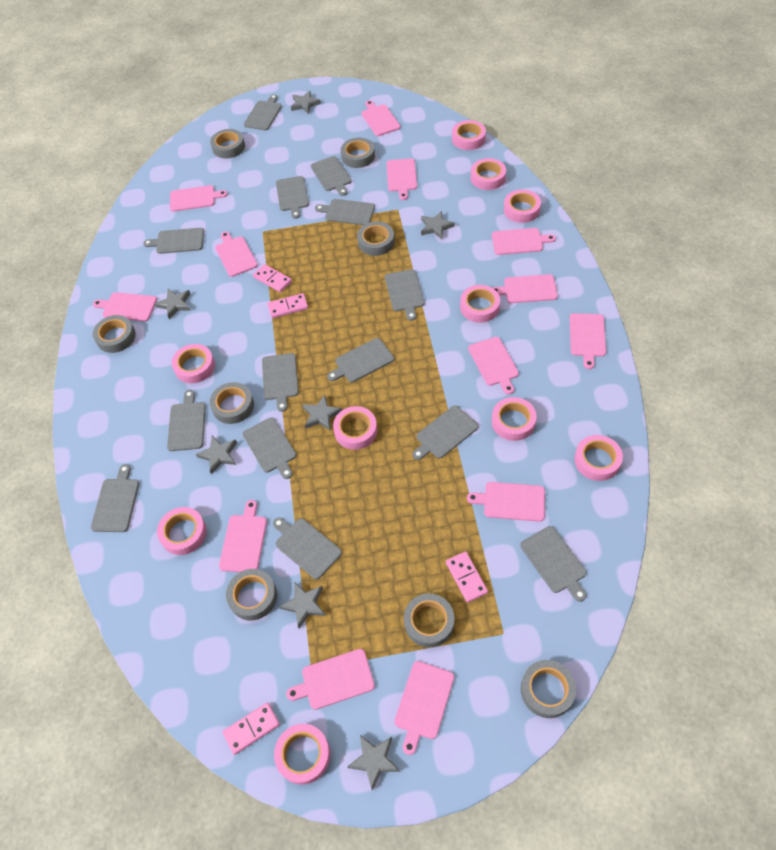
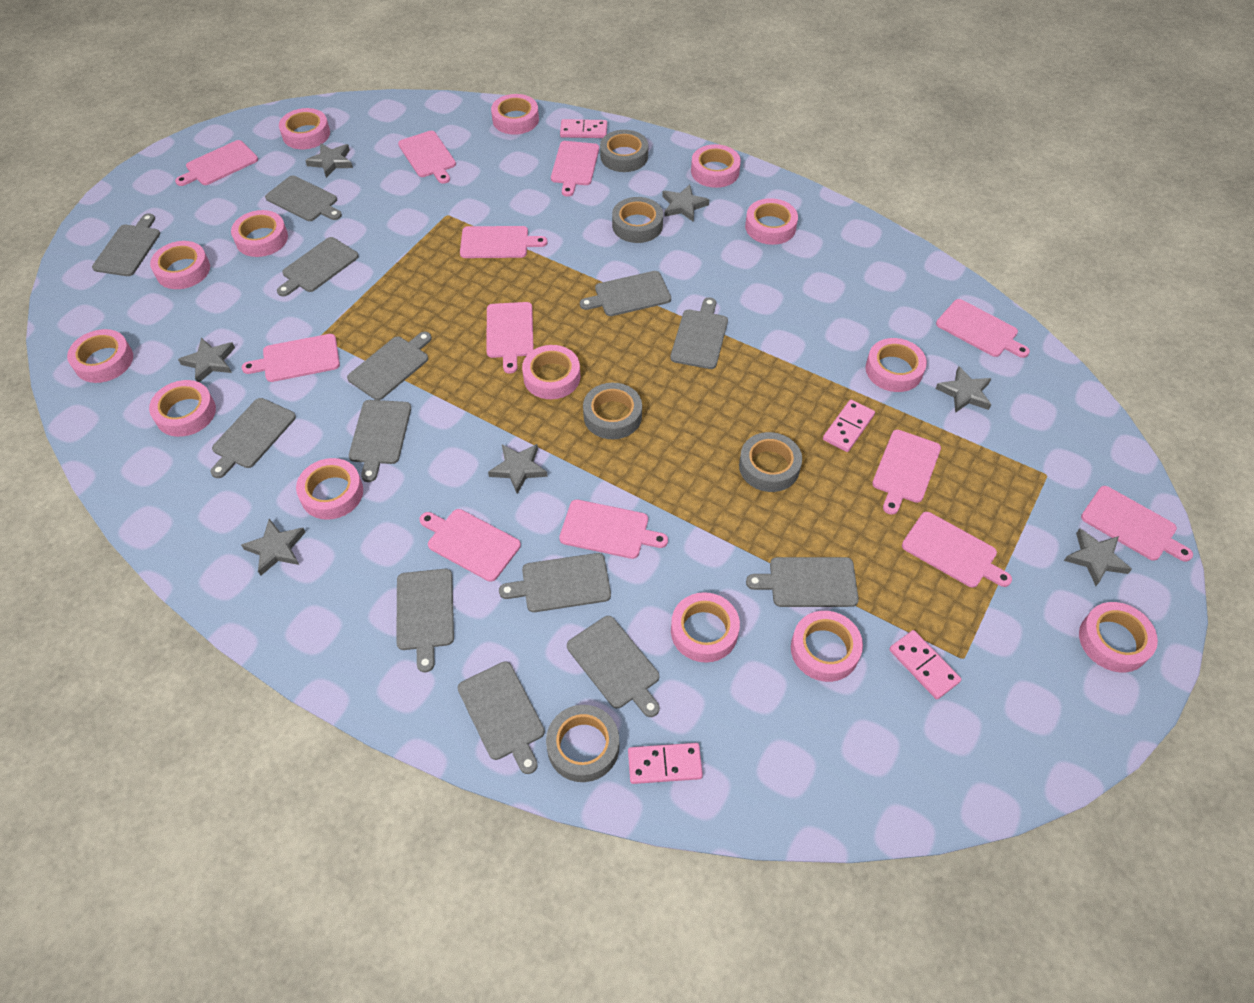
grey cutting board: [91,464,139,532] [143,228,204,254] [167,390,206,451] [243,418,296,479] [244,94,282,130] [262,353,299,412] [273,518,342,579] [276,176,309,219] [311,156,352,196] [315,199,375,225] [327,338,394,382] [385,269,425,321] [412,405,478,460] [520,526,587,602] = 14 -> [92,213,160,276] [210,398,296,478] [265,176,342,221] [277,237,359,296] [347,332,432,400] [349,400,411,482] [396,569,454,672] [458,661,545,774] [499,553,611,612] [567,616,660,717] [580,271,671,316] [670,298,728,369] [746,557,859,607] = 13
grey tape: [93,315,136,353] [210,129,245,158] [210,382,254,424] [226,569,277,620] [341,138,375,168] [357,221,395,256] [404,593,454,647] [521,660,576,718] = 8 -> [546,705,619,782] [583,383,642,439] [600,130,648,172] [612,197,663,243] [739,432,802,492] = 5
pink cutting board: [93,292,157,322] [170,185,228,212] [215,231,258,277] [219,500,267,572] [286,649,375,710] [361,100,401,136] [386,158,417,200] [394,661,454,755] [467,482,545,522] [468,337,519,394] [492,228,556,255] [493,274,558,303] [570,313,606,369] = 13 -> [175,140,258,186] [242,334,340,382] [398,131,456,184] [419,509,521,582] [460,226,548,258] [486,302,534,374] [551,141,599,197] [559,500,668,559] [872,430,941,515] [902,512,1012,588] [936,299,1030,358] [1081,486,1193,562] = 12
pink tape: [157,507,207,555] [172,344,215,383] [274,724,330,785] [333,406,377,450] [452,120,486,150] [460,285,500,323] [471,158,506,190] [492,397,537,441] [504,189,541,223] [574,435,623,481] = 10 -> [67,329,133,383] [149,380,216,437] [150,241,210,289] [231,210,288,257] [279,108,330,149] [296,458,363,520] [491,94,539,135] [522,345,580,399] [671,592,740,663] [691,144,741,188] [745,198,798,245] [791,611,863,682] [866,338,927,392] [1079,602,1158,672] = 14

